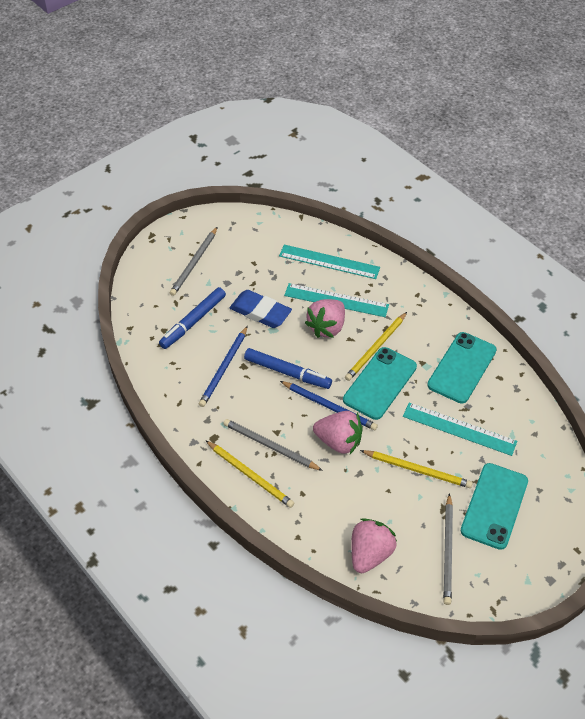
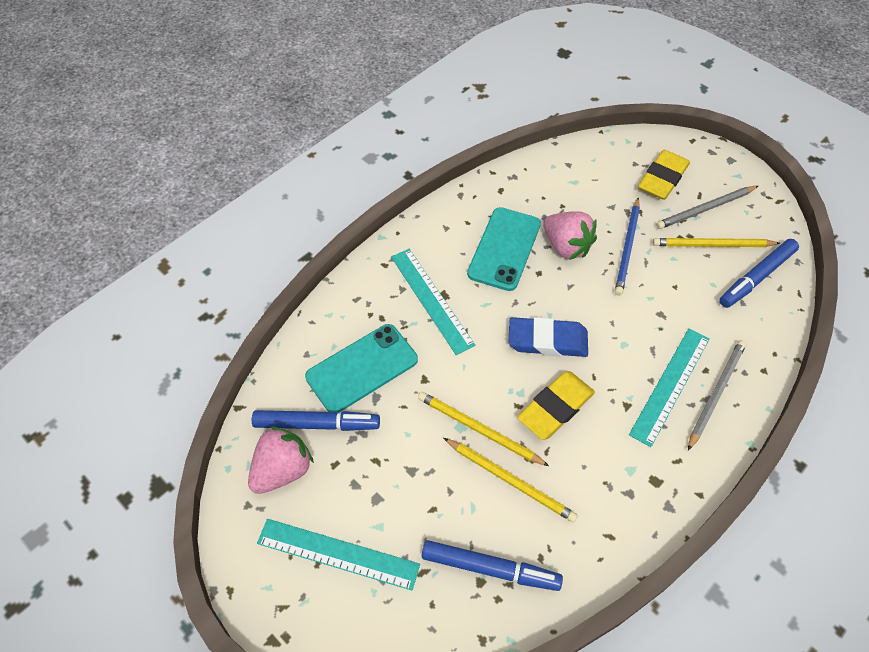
blue marker: [159,287,226,349] [244,348,332,389] = 2 -> [252,410,380,431] [422,540,563,591] [719,239,799,308] = 3
blue pencil: [199,326,248,407] [280,381,378,430] = 2 -> [615,198,640,295] = 1
grey pencil: [170,227,217,296] [223,419,323,471] [443,493,453,605] = 3 -> [656,186,758,229] [688,340,746,450] = 2
pink strawberry: [305,299,345,338] [313,411,363,454] [351,518,397,573] = 3 -> [248,426,314,494] [543,211,597,260] = 2
turquoise phone: [343,347,417,420] [427,332,497,404] [461,463,528,550] = 3 -> [305,324,418,413] [467,207,541,291] = 2
yellow eraser: none = 0 -> [517,371,595,440] [638,150,690,200] = 2

